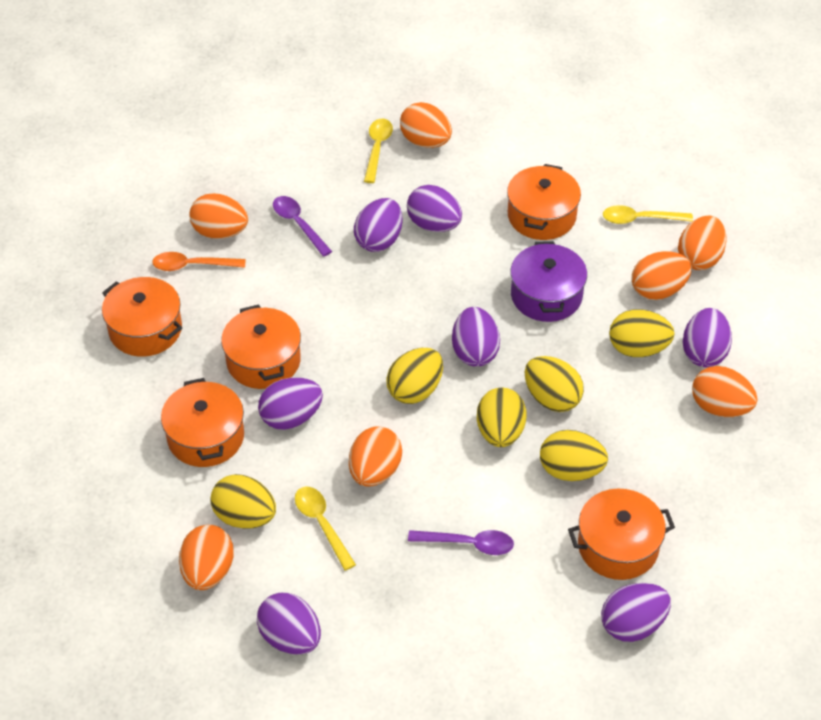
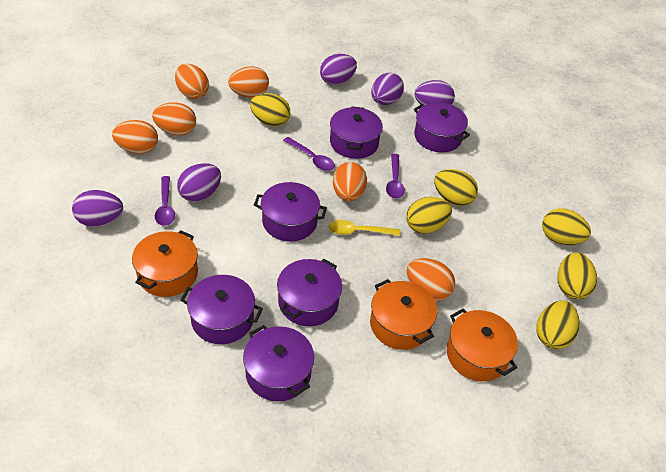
orange egg: [179,525,234,590] [189,193,248,239] [349,427,402,486] [400,102,452,148] [632,251,692,300] [678,216,727,270] [692,366,758,417] = 7 -> [112,120,158,154] [152,102,196,136] [175,64,209,99] [228,66,269,97] [333,162,367,201] [407,258,455,301] = 6
orange pot: [102,277,182,357] [161,378,244,467] [221,305,301,389] [507,164,581,240] [568,489,675,580] = 5 -> [132,230,198,297] [370,279,437,350] [447,309,518,382] = 3
orange spoon: [152,252,246,271] = 1 -> none = 0
purple egg: [257,592,321,655] [258,377,323,430] [354,198,403,252] [407,185,462,232] [452,307,500,367] [601,583,671,642] [683,308,732,367] = 7 -> [72,190,123,227] [177,163,221,202] [320,54,357,85] [371,73,404,105] [415,80,455,105] = 5
purple pot: [510,241,587,322] = 1 -> [180,275,263,344] [243,325,314,402] [254,182,327,242] [277,259,342,326] [330,106,383,159] [414,102,470,152] = 6
purple spoon: [273,196,332,257] [408,530,514,555] = 2 -> [155,176,175,226] [283,137,335,171] [386,154,405,199] = 3
yellow spoon: [295,487,356,571] [364,119,393,183] [603,205,693,224] = 3 -> [329,220,400,236] = 1

